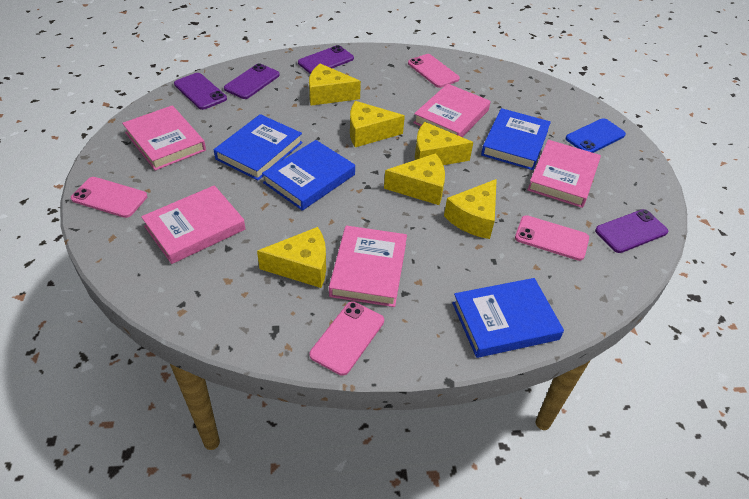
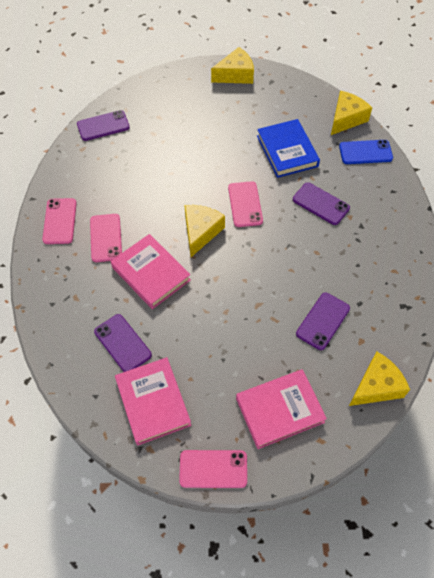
blue book: [214,114,303,180] [262,140,355,211] [452,278,564,358] [481,108,551,170] = 4 -> [257,119,320,178] = 1
pink book: [122,105,206,171] [141,185,245,264] [329,225,407,307] [413,84,490,137] [527,140,601,208] = 5 -> [111,234,191,309] [115,357,191,445] [236,369,327,449] = 3
yellow cheese: [257,227,326,288] [309,64,361,106] [350,101,405,147] [384,153,445,205] [415,122,473,165] [444,179,497,239] = 6 -> [185,205,225,257] [211,47,254,84] [331,91,372,135] [349,352,410,406] = 4

